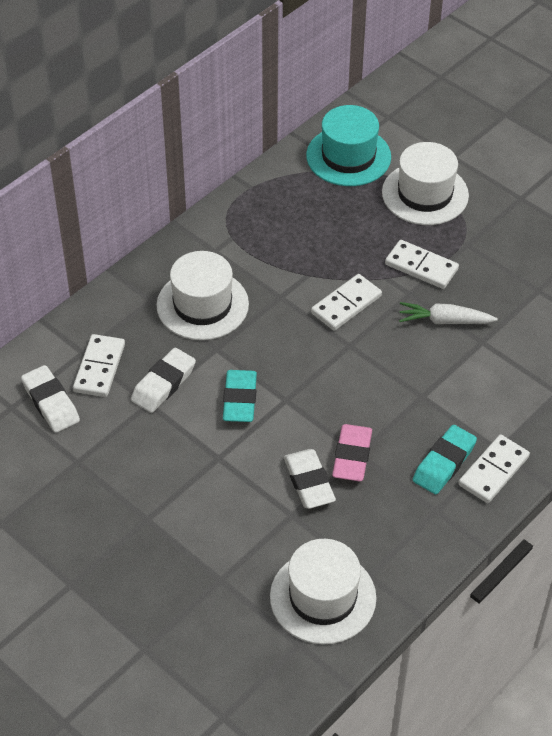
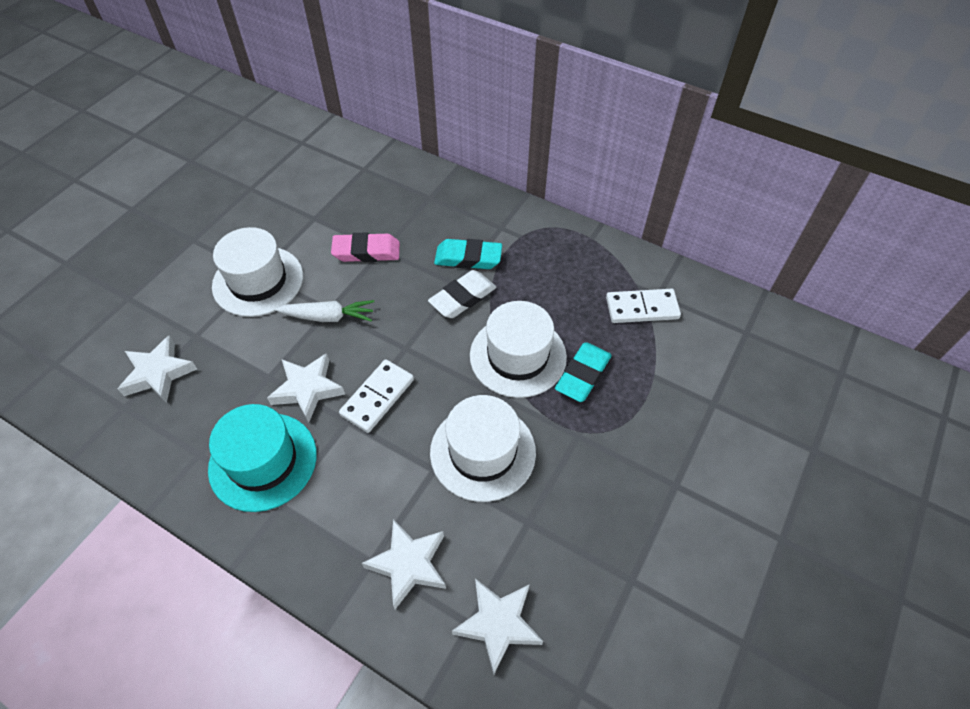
white domino: [73,334,125,397] [311,274,382,331] [385,240,459,289] [458,435,530,503] = 4 -> [339,359,414,433] [606,289,681,323] = 2
white eraser: [21,365,80,433] [131,348,196,413] [284,449,336,509] = 3 -> [428,270,496,318] = 1
white star: none = 0 -> [118,335,197,403] [267,353,345,423] [362,519,446,609] [452,578,543,674] = 4

